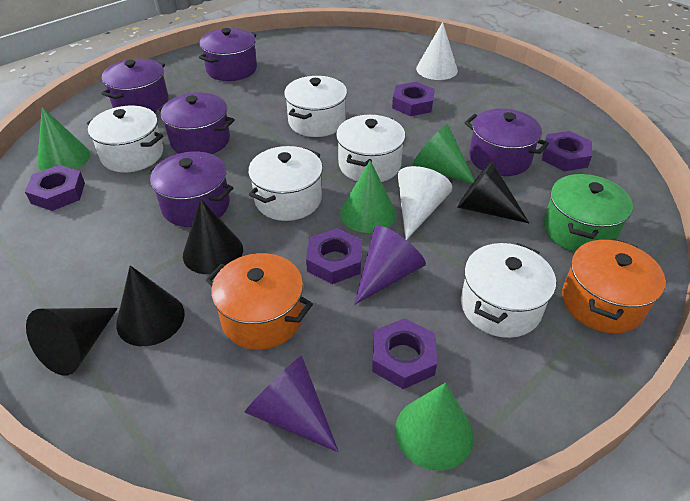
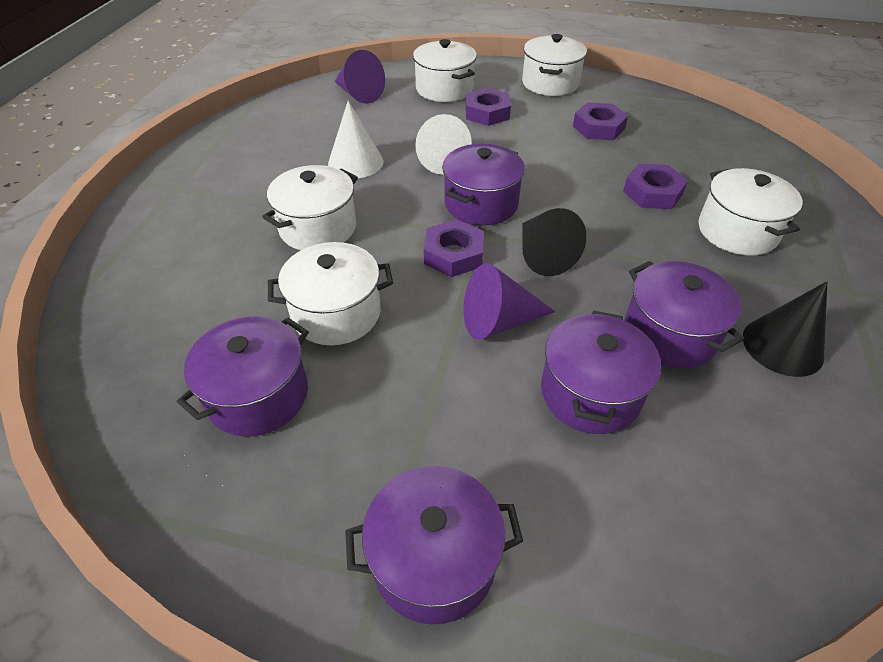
black cone: [26,308,118,375] [116,265,185,346] [183,198,243,274] [457,161,529,223] = 4 -> [522,208,586,276] [743,281,827,377] = 2
green cone: [37,107,90,171] [340,161,396,233] [395,383,474,471] [412,124,475,184] = 4 -> none = 0
green pot: [543,174,633,252] = 1 -> none = 0
orange pot: [206,253,313,350] [562,239,666,333] = 2 -> none = 0
purple nut: [25,165,85,211] [306,228,362,284] [372,318,437,389] [392,82,435,116] [542,131,592,171] = 5 -> [424,219,484,277] [465,88,511,126] [573,102,628,140] [623,164,688,209] = 4

